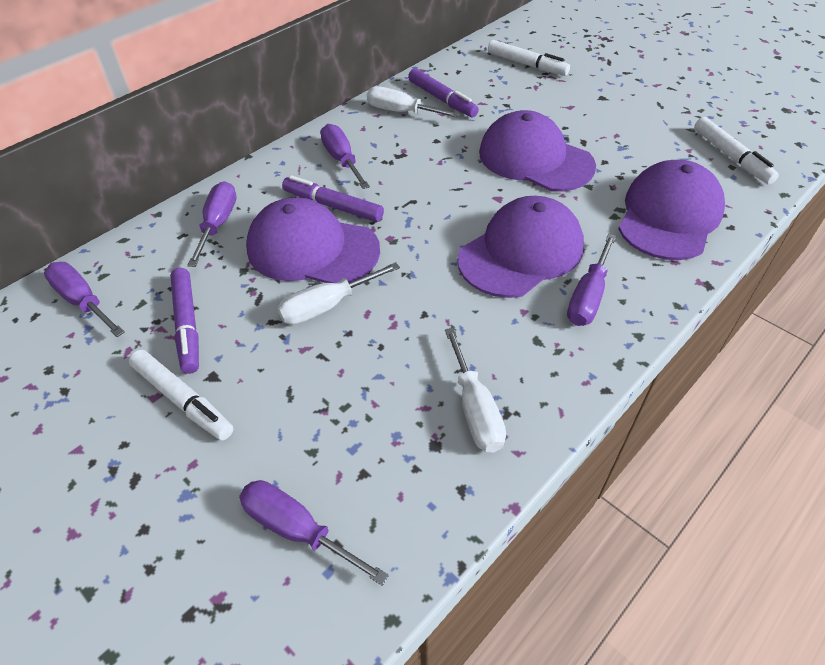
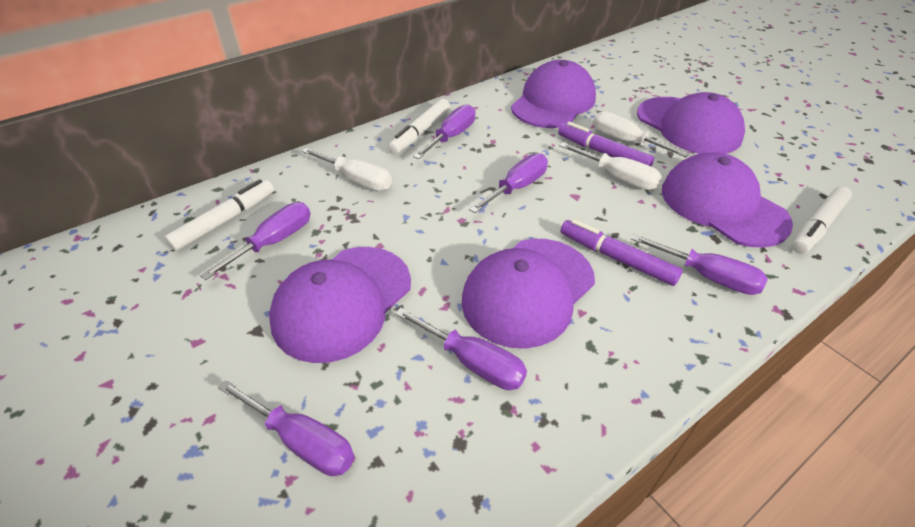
purple cap: [246,197,380,283] [457,196,584,298] [479,110,596,192] [618,160,725,260] = 4 -> [269,247,411,363] [461,239,595,349] [511,60,596,128] [637,92,745,154] [662,152,793,248] = 5
purple marker: [170,268,199,374] [282,175,384,222] [408,69,479,117] = 3 -> [558,122,654,166] [560,219,683,286] = 2
purple screwdriver: [44,262,125,337] [187,181,236,267] [239,480,389,586] [320,124,370,189] [567,234,616,326] = 5 -> [200,202,311,280] [218,380,354,476] [395,308,527,390] [413,104,475,159] [469,153,548,213] [631,234,768,295] = 6

